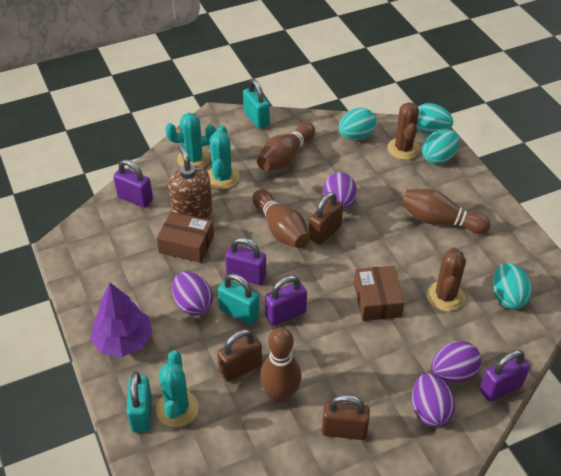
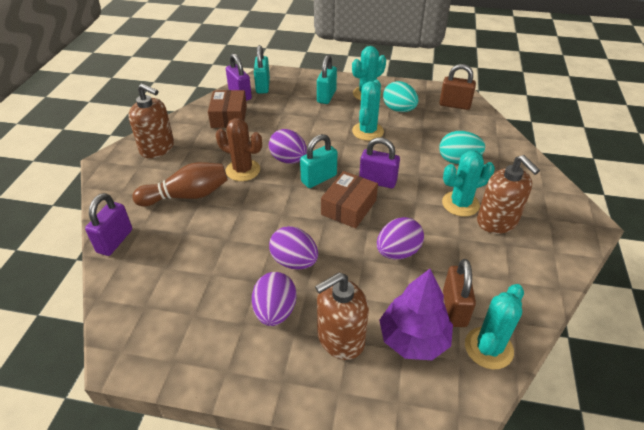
brown bowling pin: [252,189,310,248] [257,123,315,171] [260,327,302,402] [401,189,491,234] = 4 -> [132,162,228,207] = 1
brown cactus: [388,102,420,160] [427,247,466,311] = 2 -> [216,118,262,181] = 1
brown padlock: [217,329,262,382] [309,192,343,245] [322,395,370,440] = 3 -> [439,64,476,110] [443,259,476,327] = 2
brown soap dispenser: [168,144,212,219] = 1 -> [128,83,174,158] [315,272,369,360] [477,155,540,234] = 3
purple padlock: [113,159,153,208] [225,237,266,285] [265,275,307,326] [480,350,530,402] = 4 -> [85,193,132,256] [226,53,252,101] [359,138,400,188] = 3
turquoise cactus: [156,350,199,427] [165,113,216,168] [207,125,239,189] = 3 -> [352,46,386,100] [352,80,384,141] [442,150,495,217] [465,284,524,369] = 4
turquoise egg: [338,108,376,140] [416,103,453,135] [422,129,460,164] [493,263,532,309] = 4 -> [383,81,418,112] [439,131,485,164] = 2

